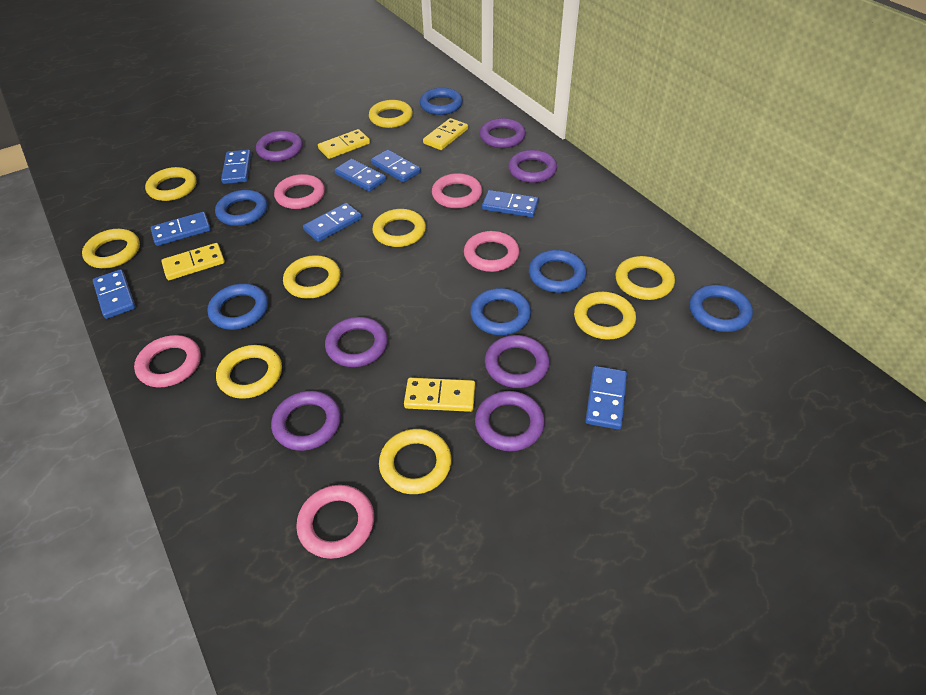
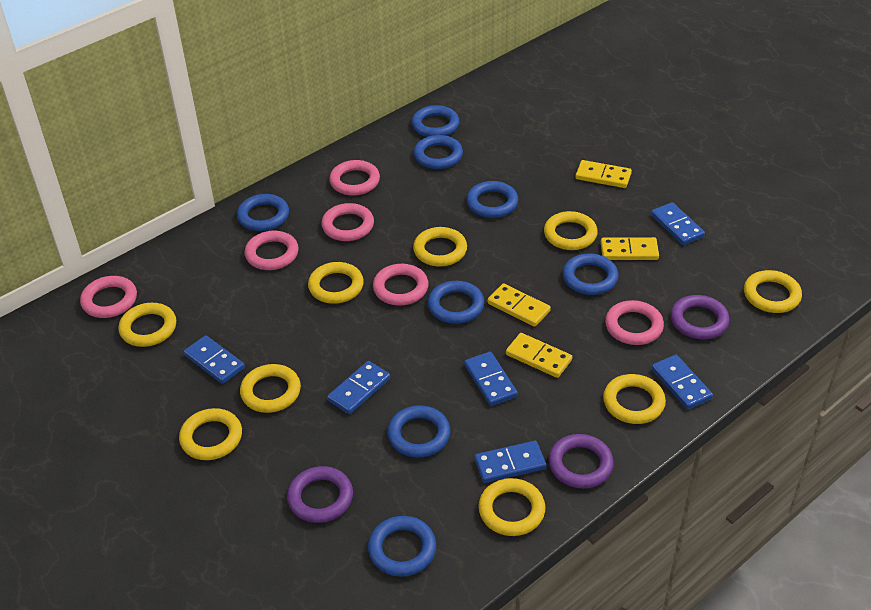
blue domino: [93,269,136,319] [151,212,211,246] [221,150,251,184] [303,203,362,242] [334,159,386,192] [371,150,421,183] [482,190,539,217] [585,366,627,430] = 8 -> [184,335,245,384] [327,361,390,414] [464,352,518,406] [475,441,546,483] [651,202,705,245] [652,355,713,409] = 6
blue ring: [207,284,268,330] [215,190,267,226] [420,88,463,115] [470,288,531,335] [529,250,587,293] [689,285,753,332] = 6 -> [237,194,289,231] [368,516,436,577] [387,405,450,458] [412,105,460,137] [414,135,463,169] [428,281,484,324] [466,181,518,218] [563,253,618,295] = 8
pink ring: [134,335,201,387] [274,174,325,209] [296,485,374,559] [432,173,482,208] [464,231,520,272] = 5 -> [80,276,137,318] [245,231,299,270] [321,203,374,241] [329,160,380,196] [373,264,429,306] [605,300,664,345] = 6
purple ring: [256,131,303,161] [271,391,341,451] [325,317,388,367] [475,391,545,451] [480,118,526,148] [485,335,550,388] [508,150,557,183] = 7 -> [287,466,353,523] [548,434,614,488] [670,295,729,339] = 3

